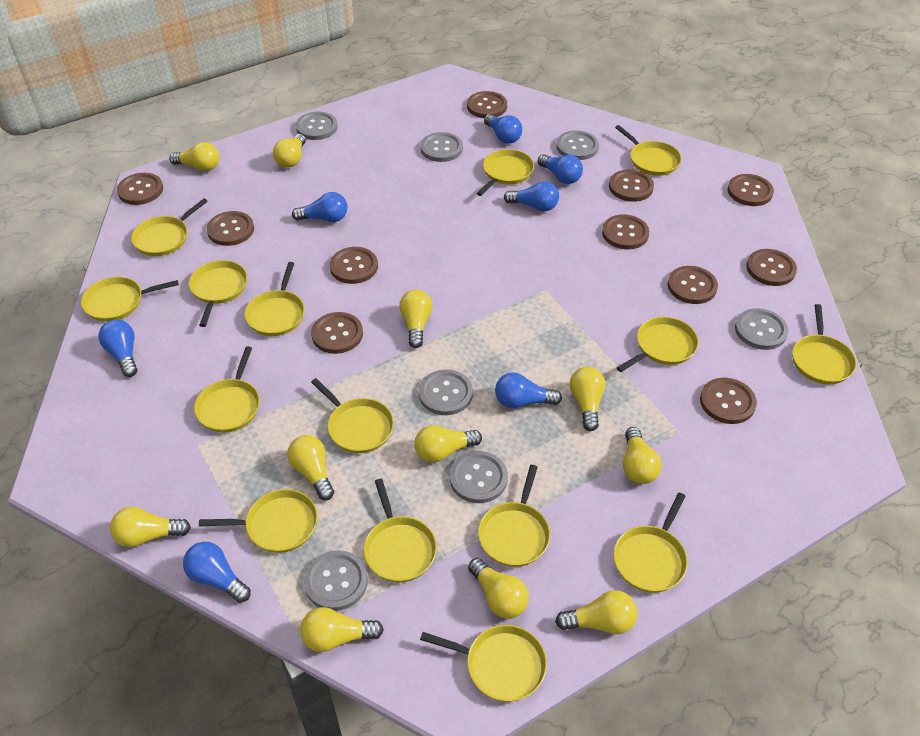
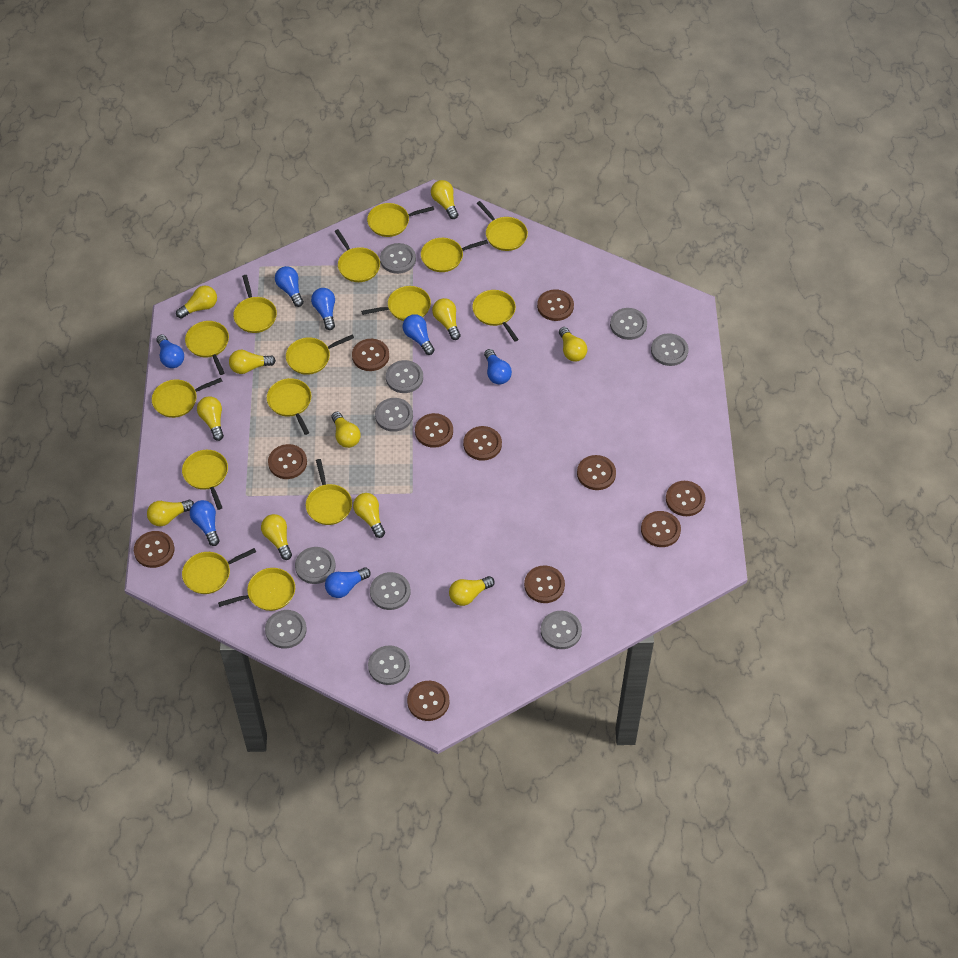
grey button: [296,112,338,140] [304,550,368,611] [419,369,473,415] [421,132,463,162] [450,451,508,503] [556,130,599,160] [735,308,788,350] = 7 -> [265,610,307,649] [295,547,336,584] [368,645,410,685] [370,572,410,610] [375,398,413,432] [380,243,416,274] [386,360,423,393] [541,611,582,649] [610,308,647,340] [651,333,688,366] = 10

